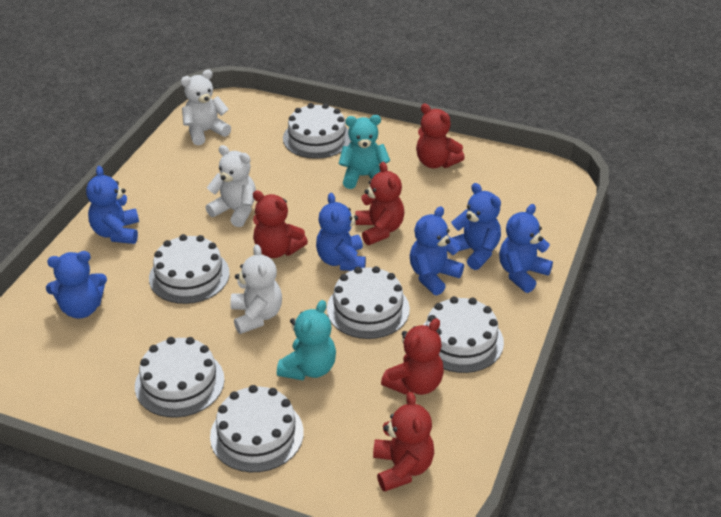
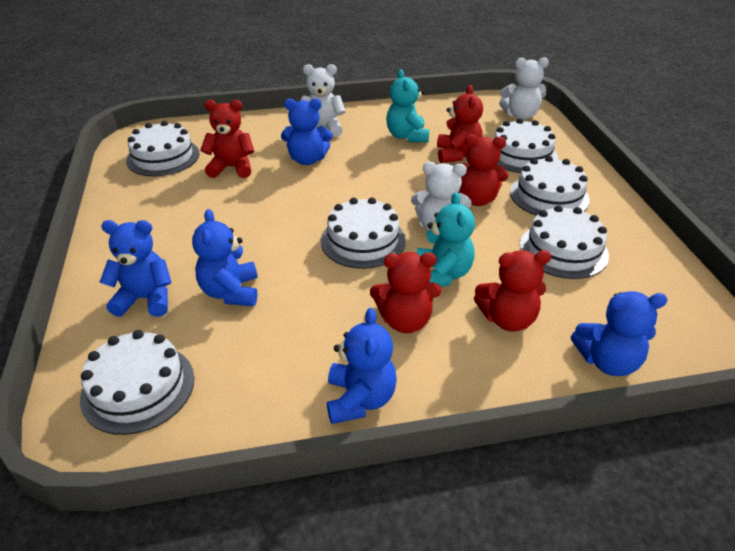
blue teddy bear: [46,251,107,319] [86,166,139,244] [316,193,366,271] [410,206,464,295] [451,183,501,270] [499,204,553,293] = 6 -> [100,220,172,317] [192,209,258,306] [281,99,333,165] [327,308,397,424] [571,291,668,376] = 5

